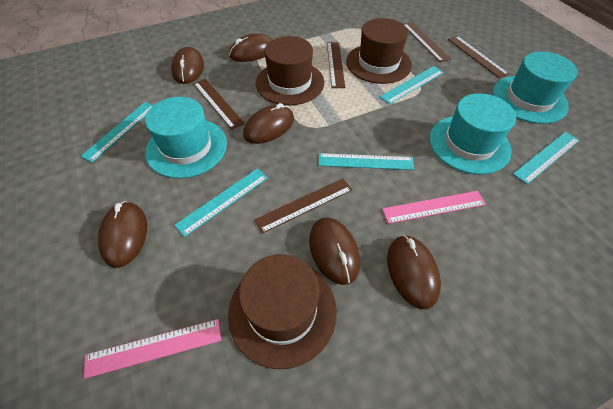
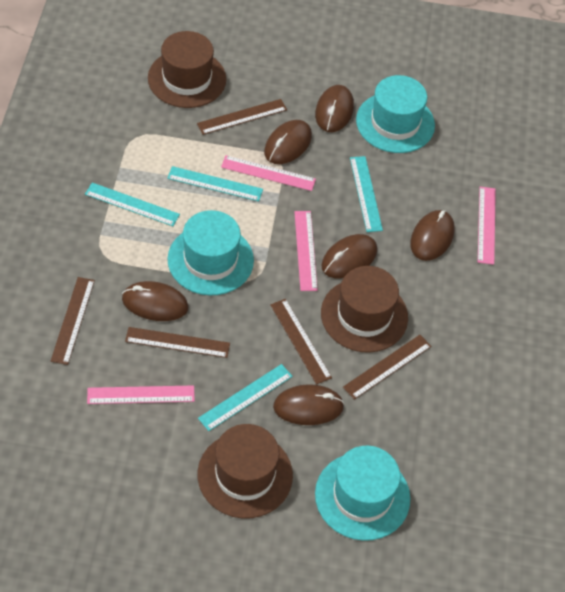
pink ruler: [84,319,221,379] [382,191,486,224] = 2 -> [87,385,195,404] [221,155,316,191] [294,211,318,291] [478,187,496,265] = 4
turquoise ruler: [80,102,153,162] [174,168,268,237] [318,153,415,170] [380,66,444,104] [513,132,579,184] = 5 -> [85,183,180,226] [167,166,263,201] [198,364,293,431] [350,156,383,232] = 4

